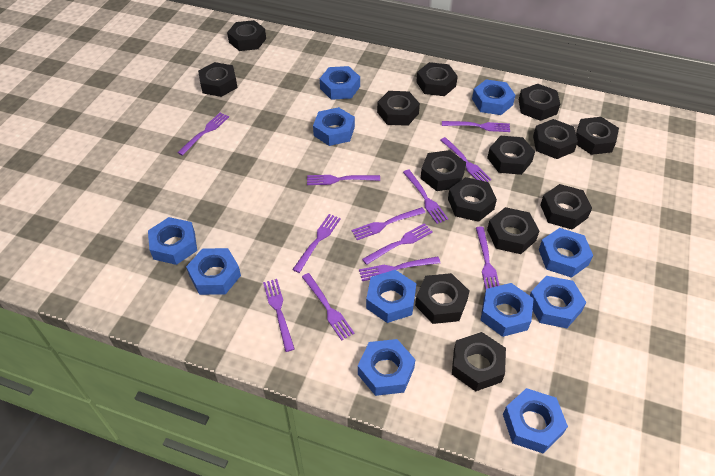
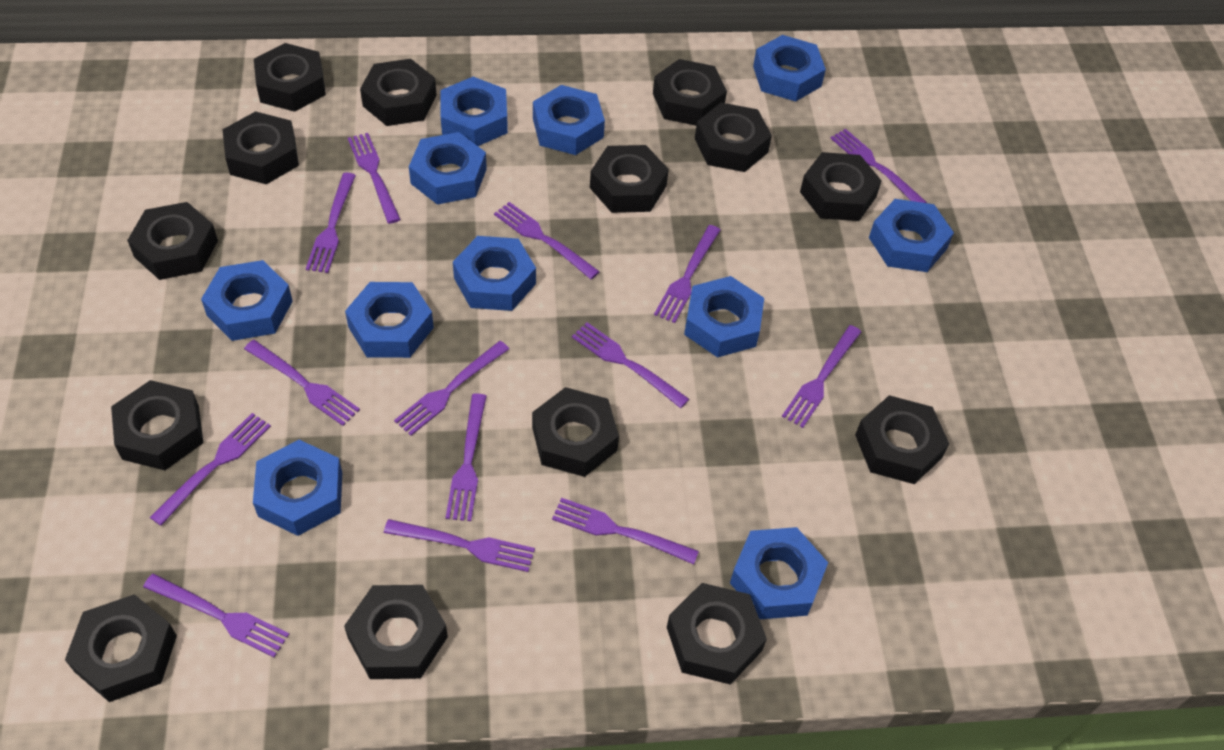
purple fork: [177,113,229,156] [263,279,295,352] [292,214,341,273] [302,273,355,341] [307,175,380,185] [352,207,425,240] [359,256,440,281] [362,223,433,265] [403,170,448,224] [440,137,491,182] [442,121,510,132] [476,227,499,289] = 12 -> [143,574,289,657] [150,413,271,526] [244,340,360,426] [306,173,356,273] [348,133,401,224] [384,519,535,572] [394,341,509,436] [446,393,487,521] [494,202,600,279] [552,498,699,564] [572,322,689,408] [654,225,720,323] [782,325,861,428] [830,129,927,203] = 14

